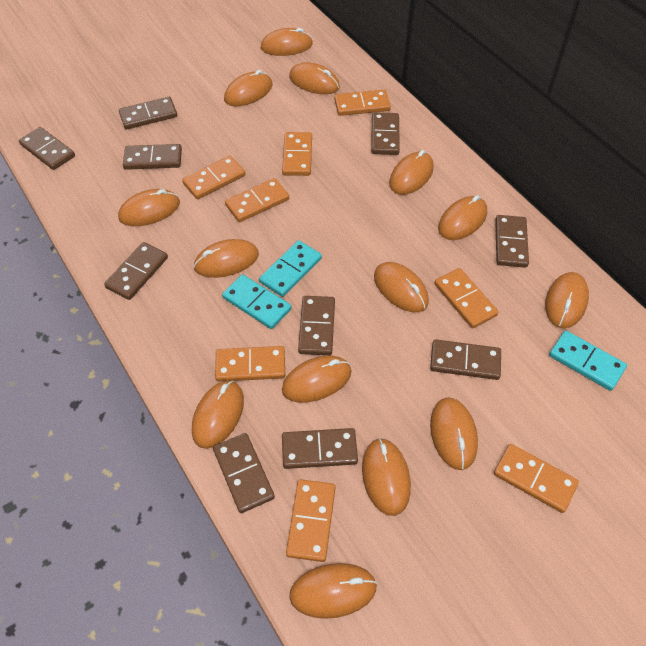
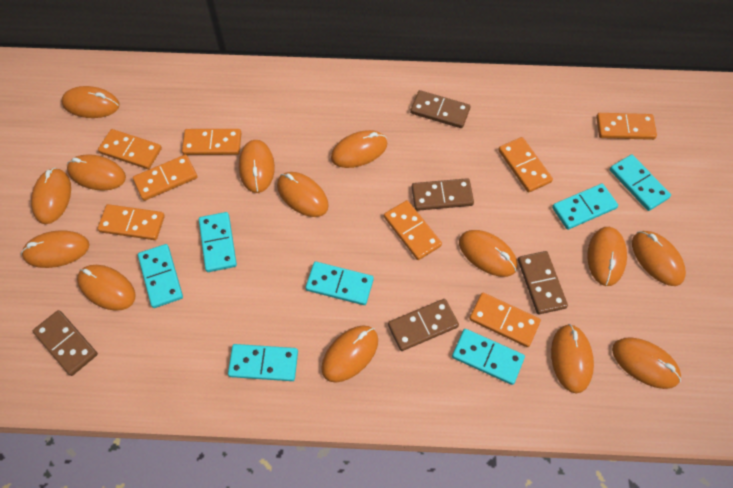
brown domino: [19,127,75,170] [104,242,168,300] [119,97,177,129] [123,144,182,170] [213,433,275,513] [282,428,358,469] [298,296,335,355] [371,112,400,155] [430,339,501,380] [495,215,529,268] = 10 -> [33,310,98,376] [388,299,459,351] [410,90,470,128] [412,178,474,211] [518,251,568,314] = 5
turquoise domino: [222,274,291,329] [259,240,322,297] [549,331,627,391] = 3 -> [138,244,183,308] [199,212,237,272] [228,344,298,381] [305,262,374,305] [452,329,525,385] [552,184,618,230] [610,154,671,211] = 7

